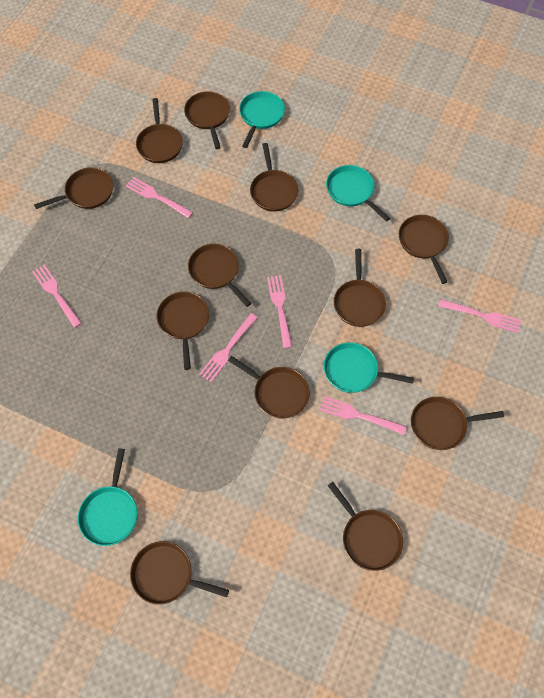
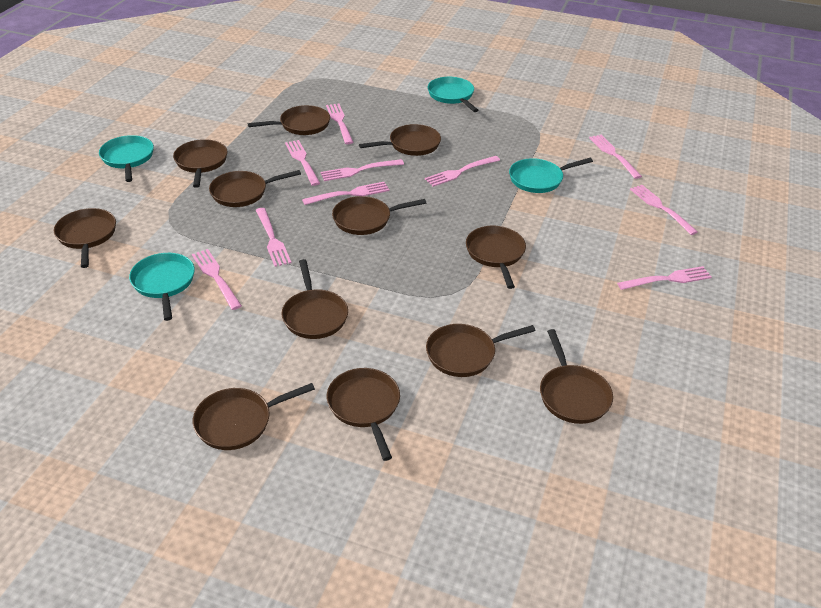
pink fork: [32,265,82,328] [126,177,193,218] [199,313,258,382] [267,275,292,348] [319,396,407,435] [438,299,521,333] = 6 -> [192,249,242,310] [256,208,291,267] [285,140,320,186] [302,182,389,205] [320,159,404,181] [326,103,353,144] [425,156,500,187] [589,135,642,179] [617,266,712,290] [630,185,698,235] = 10

